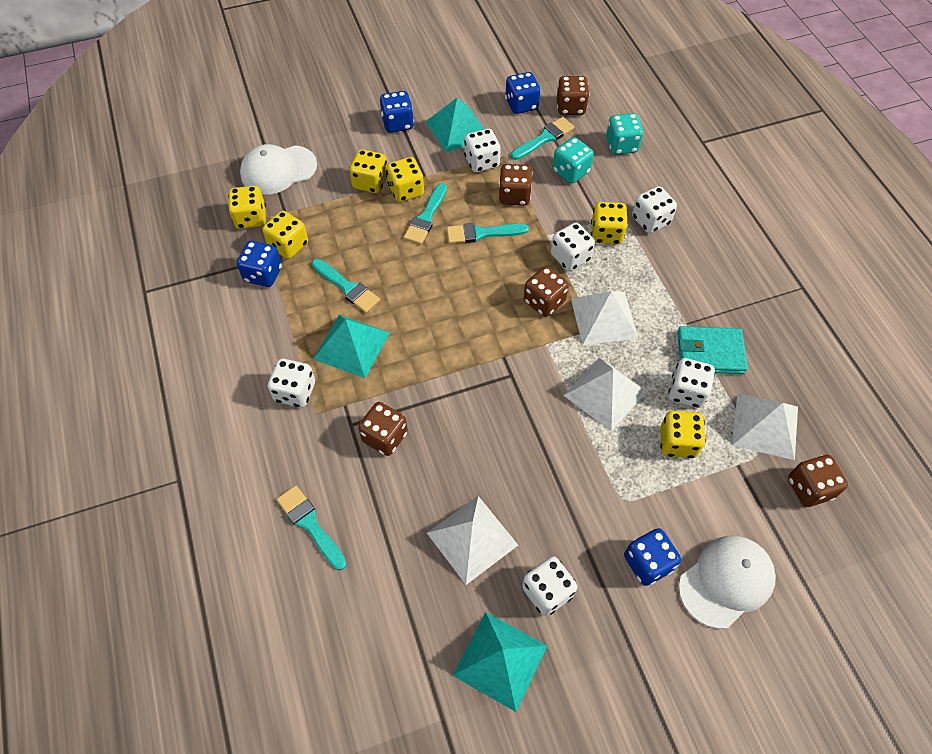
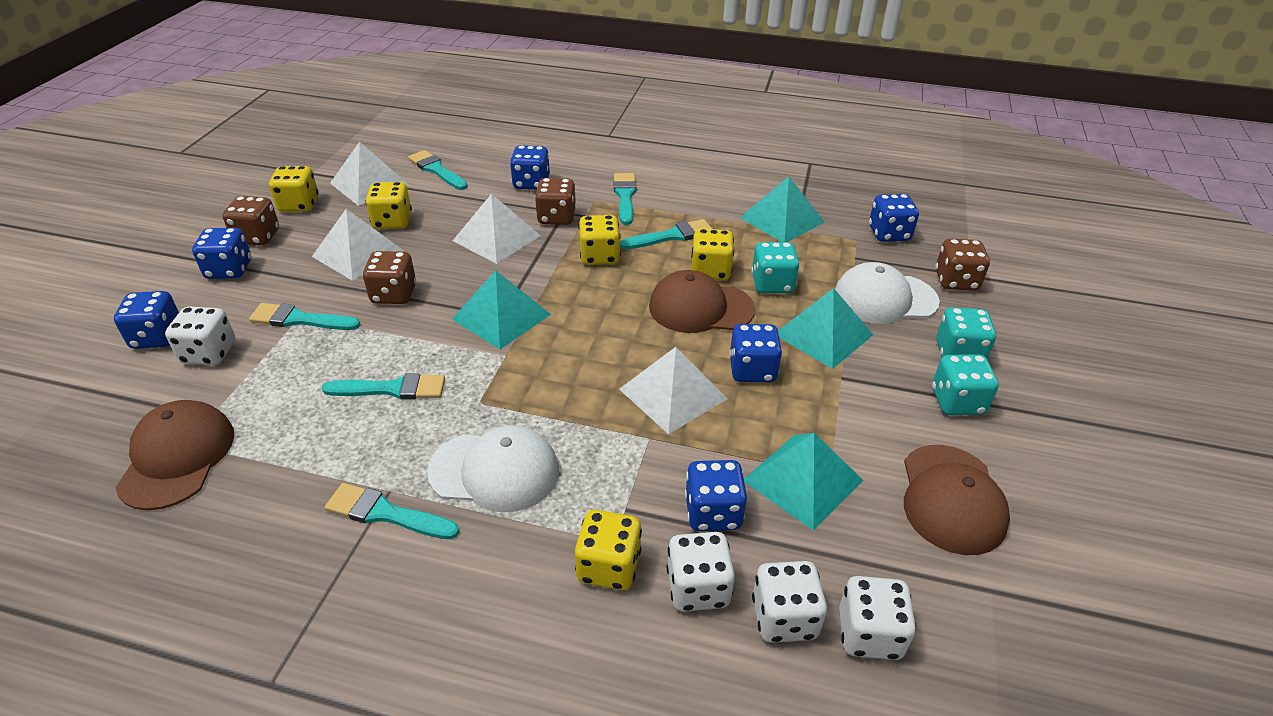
blue dice: [237,241,282,287] [380,91,414,133] [505,72,540,114] [624,528,681,586] = 4 -> [114,291,179,349] [192,228,251,279] [510,145,550,190] [685,460,747,531] [729,324,782,382] [869,194,919,242] = 6
brown cap: none = 0 -> [115,400,234,510] [649,270,755,333] [904,445,1010,555] = 3
brown dice: [358,402,408,456] [499,164,533,206] [524,266,569,317] [557,76,589,115] [788,455,848,507] = 5 -> [223,196,279,245] [363,251,416,304] [535,178,576,225] [935,239,990,291] = 4
turquoise brush: [277,485,347,570] [312,259,380,313] [403,183,447,245] [447,223,529,244] [511,117,574,160] = 5 -> [249,303,360,330] [322,373,445,400] [325,483,459,539] [408,150,468,190] [614,173,637,225] [620,219,712,249] = 6
turquoise dice: [552,137,594,184] [606,113,644,155] = 2 -> [751,242,800,293] [932,354,999,415] [936,307,996,360] = 3
turquoise pyramid: [313,315,390,378] [425,98,484,153] [452,612,547,712] = 3 -> [452,270,551,349] [740,176,824,242] [744,433,863,531] [778,288,873,369] = 4
turquoise wallet: [677,326,748,374] = 1 -> none = 0
white dice: [268,359,315,408] [464,129,501,172] [522,556,577,616] [551,223,595,271] [632,186,677,233] [668,358,715,408] = 6 -> [165,307,235,365] [667,532,735,612] [752,561,827,643] [839,576,916,660] = 4
yellow dice: [228,186,266,229] [262,211,308,259] [350,149,387,193] [386,157,424,202] [591,202,627,245] [660,411,706,458] = 6 -> [269,166,319,212] [365,182,412,229] [575,510,642,590] [578,215,621,265] [691,229,734,280] = 5

